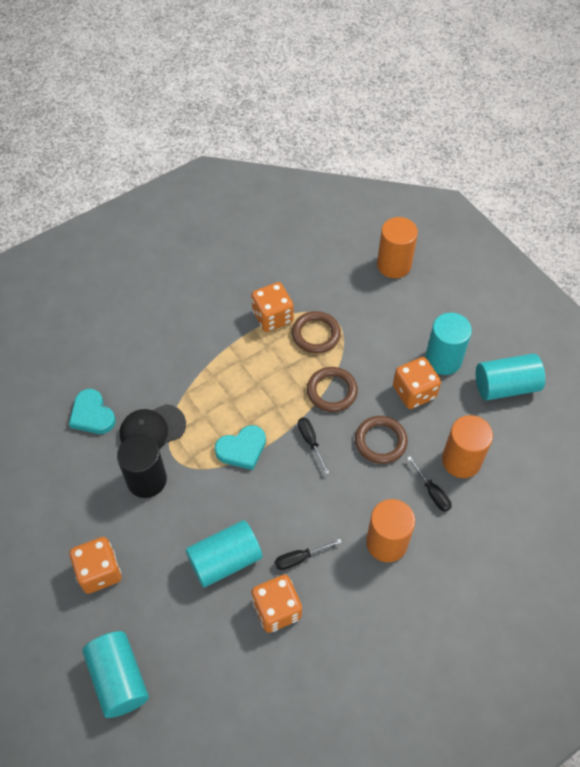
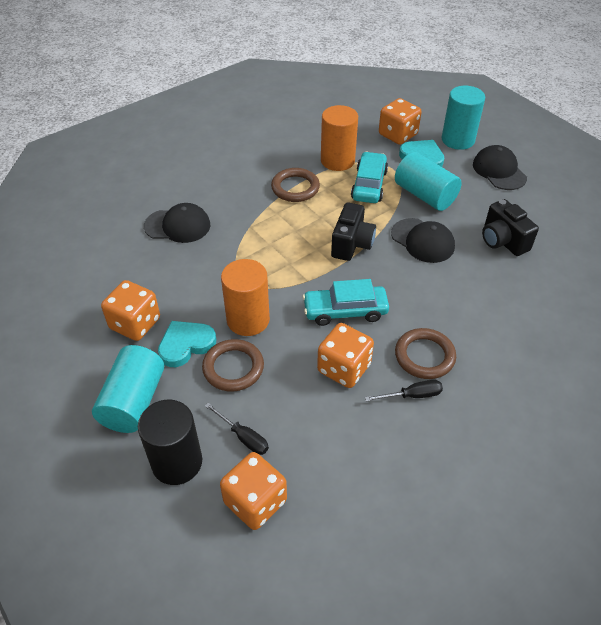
black camera: none = 0 -> [331,202,376,261] [482,199,539,256] = 2
black cap: [120,404,186,449] = 1 -> [144,203,210,243] [391,218,455,263] [473,145,527,190] = 3
black screwdriver: [275,539,342,570] [298,417,330,474] [407,456,451,512] = 3 -> [205,403,269,455] [365,380,443,401] = 2
orange cylinder: [366,499,415,562] [377,217,418,278] [442,415,493,478] = 3 -> [221,259,270,336] [321,105,358,171] = 2
turquoise car: none = 0 -> [302,279,389,326] [351,152,388,203] = 2
turquoise cylinder: [83,631,149,718] [186,520,262,588] [425,313,472,375] [476,353,545,401] = 4 -> [92,345,164,433] [395,152,462,211] [442,86,485,150] = 3

